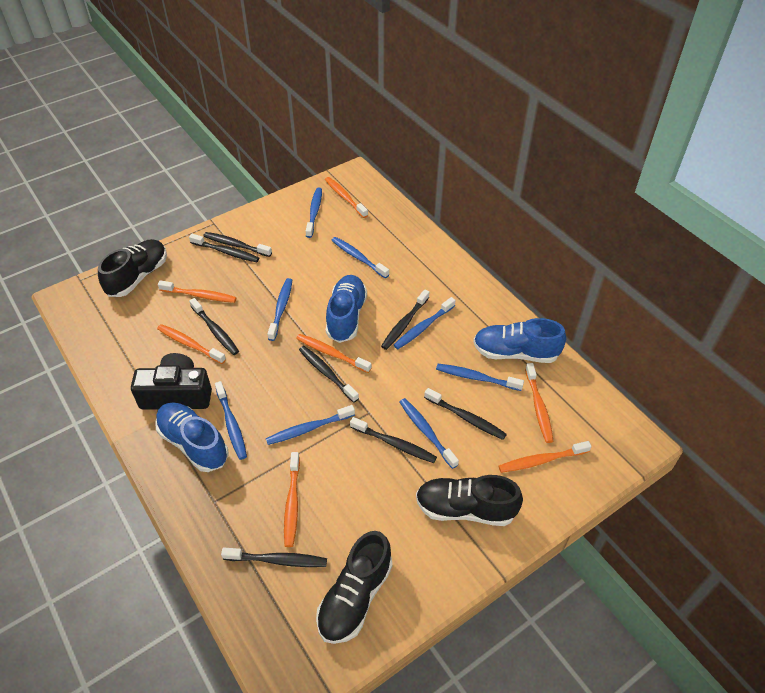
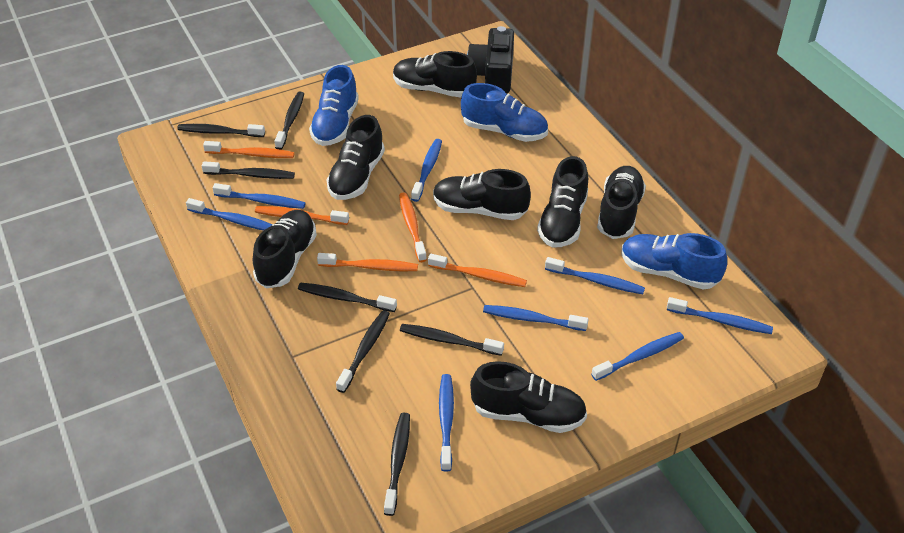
black shoe: [98,239,167,297] [316,531,393,644] [416,475,523,526] = 3 -> [253,210,317,288] [326,115,385,200] [393,51,477,97] [433,169,531,220] [470,361,587,433] [537,156,588,248] [597,166,646,239] = 7
black toothbrush: [189,234,259,262] [189,298,239,355] [203,232,272,257] [221,548,327,567] [299,346,359,403] [350,417,437,463] [381,289,429,350] [424,388,507,440] = 8 -> [177,124,265,137] [202,161,295,179] [275,92,304,150] [298,283,397,312] [336,310,390,393] [384,413,410,516] [400,324,504,356] = 7
orange toothbrush: [157,324,226,364] [158,280,237,303] [284,452,300,547] [296,334,372,373] [325,177,368,218] [499,441,591,473] [525,363,554,443] = 7 -> [203,141,295,158] [255,206,349,225] [317,253,418,271] [399,193,427,262] [428,254,527,287] = 5

